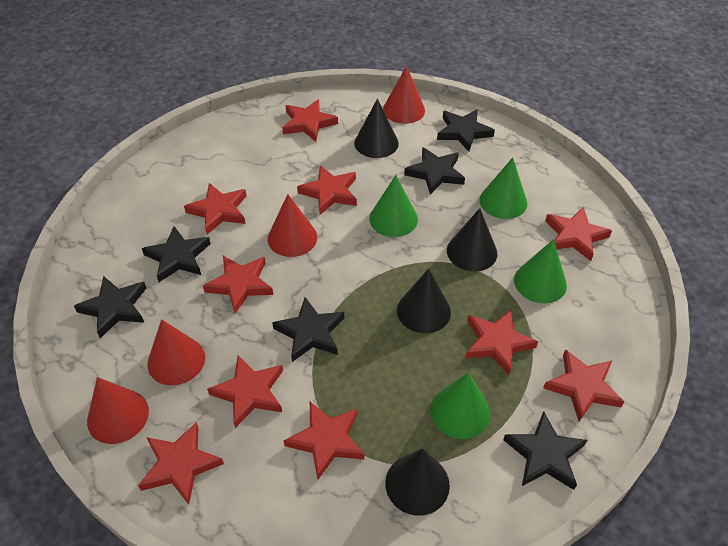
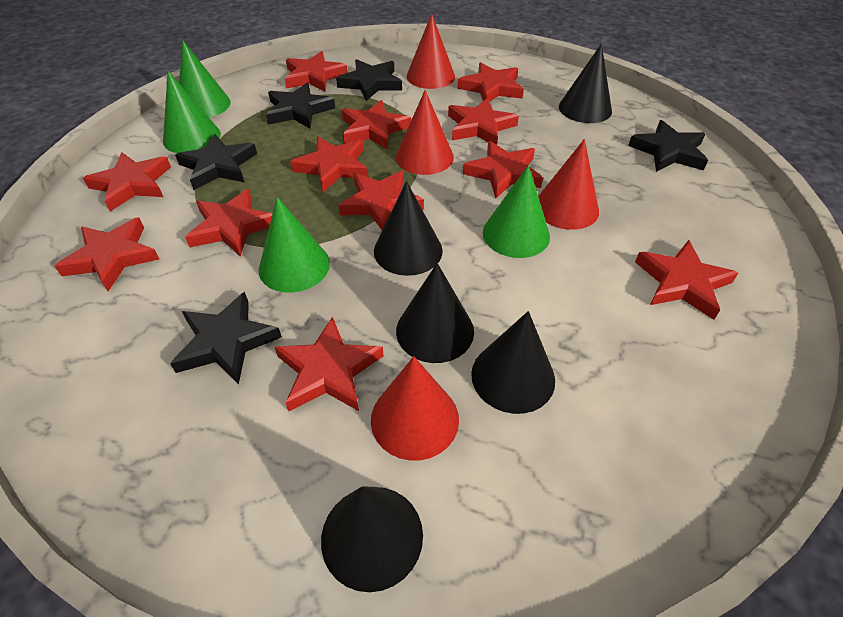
black cone: [354,99,399,158] [385,448,450,516] [397,268,451,333] [447,208,497,272] = 4 -> [321,486,423,592] [374,181,443,276] [396,263,474,363] [471,311,555,414] [559,44,612,123] = 5
black star: [74,276,146,338] [142,226,211,282] [272,297,344,362] [404,147,465,195] [437,109,495,152] [503,411,587,490] = 6 -> [170,292,282,384] [175,134,257,190] [266,83,335,128] [336,59,402,101] [628,120,708,172] = 5
red star: [138,422,224,504] [184,183,247,234] [203,256,273,313] [207,355,283,428] [283,99,338,142] [284,402,364,480] [297,165,357,215] [465,309,538,376] [543,349,625,421] [545,207,612,261] = 10 -> [54,217,159,291] [83,152,171,212] [185,189,272,257] [275,317,384,411] [285,51,348,92] [290,137,368,192] [338,170,424,230] [342,100,411,149] [448,98,519,145] [458,62,524,102] [463,141,543,198] [635,240,738,320] = 12

